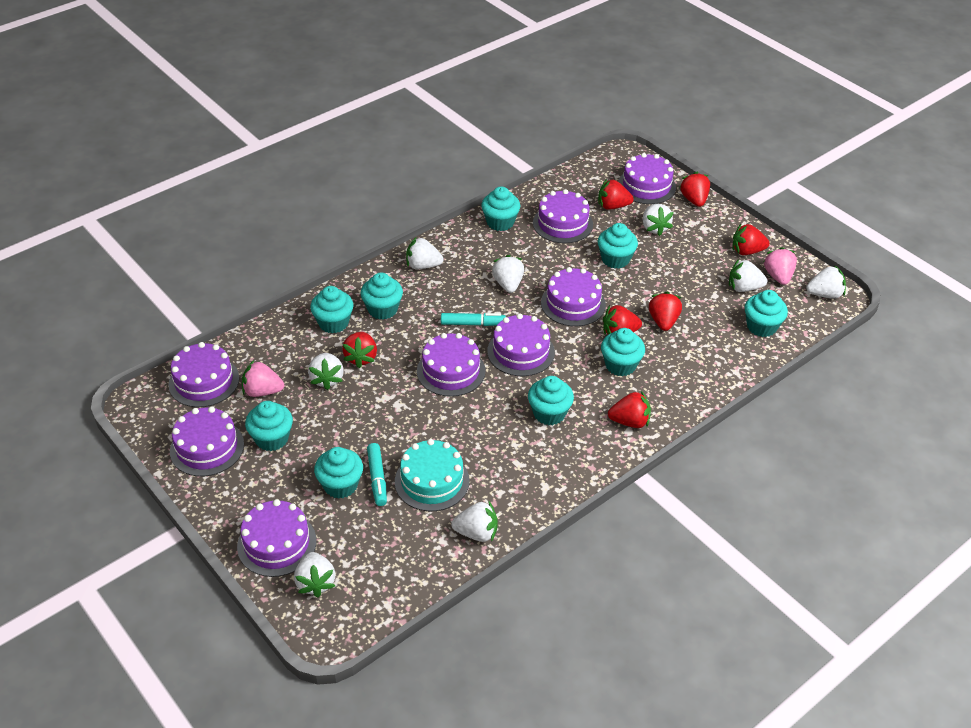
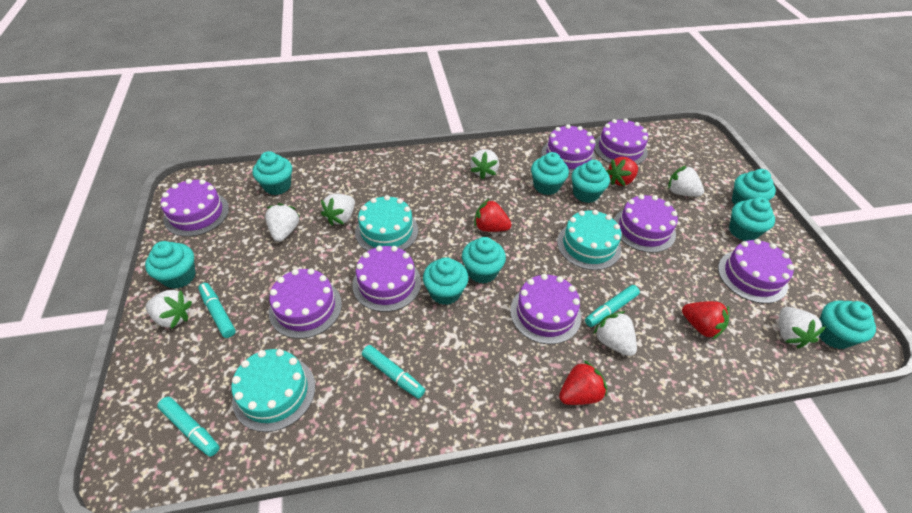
pink strawberry: [242,360,284,397] [763,247,797,285] = 2 -> none = 0
red strawberry: [342,332,377,368] [598,179,634,210] [603,305,642,335] [608,391,651,428] [649,292,682,331] [680,172,710,207] [733,224,770,255] = 7 -> [474,199,512,232] [559,360,607,405] [606,157,638,186] [682,301,729,340] = 4
turquoise cake: [395,439,470,511] = 1 -> [231,349,315,432] [355,195,418,251] [557,210,621,270] = 3
turquoise marker: [367,443,387,506] [441,313,506,326] = 2 -> [157,397,219,457] [198,283,236,338] [362,345,425,399] [585,285,640,327] = 4
white strawberry: [294,552,335,597] [308,353,344,390] [406,237,444,269] [451,501,498,542] [492,255,524,293] [643,204,673,236] [729,259,767,292] [806,265,846,298] = 8 -> [146,290,192,329] [265,203,300,242] [321,194,355,226] [470,149,499,180] [593,311,637,356] [668,165,704,197] [779,307,826,349] = 7

